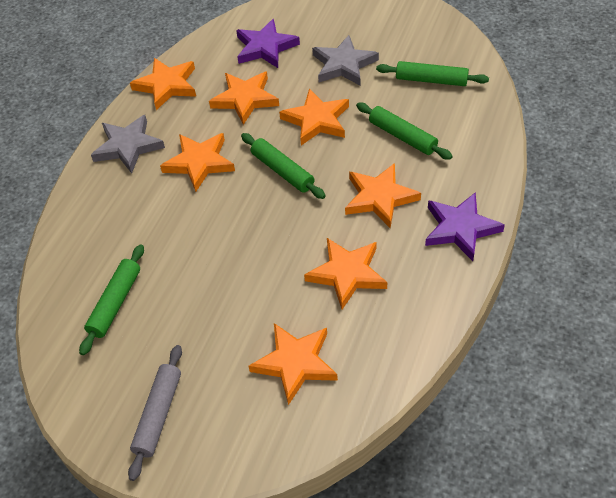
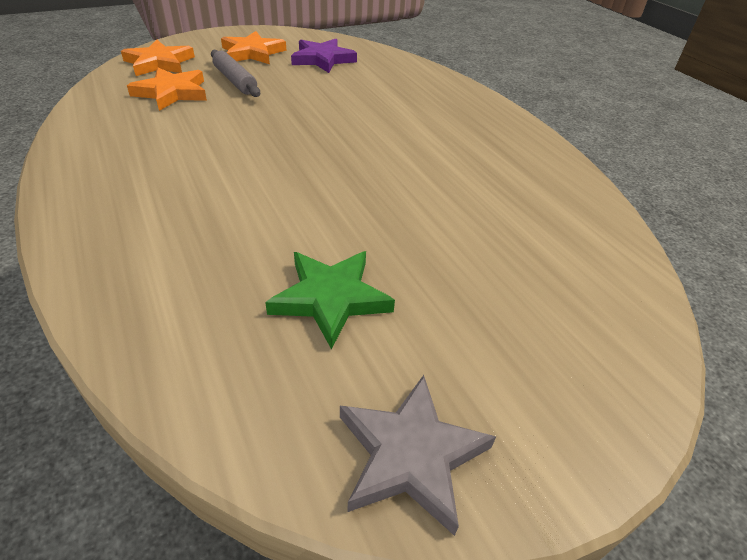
green rolling pin: [79,244,144,355] [241,133,326,199] [356,103,453,160] [376,61,489,86] = 4 -> none = 0
green star: none = 0 -> [265,251,395,350] = 1
grey star: [91,115,165,173] [312,35,379,85] = 2 -> [340,375,496,536] = 1
orange star: [130,58,196,110] [160,133,235,192] [209,71,279,125] [248,323,338,405] [279,89,349,145] [304,238,387,309] [345,163,421,228] = 7 -> [121,40,195,76] [127,68,207,111] [221,31,286,64] = 3
purple star: [236,19,300,68] [425,192,505,261] = 2 -> [291,39,357,73] = 1

